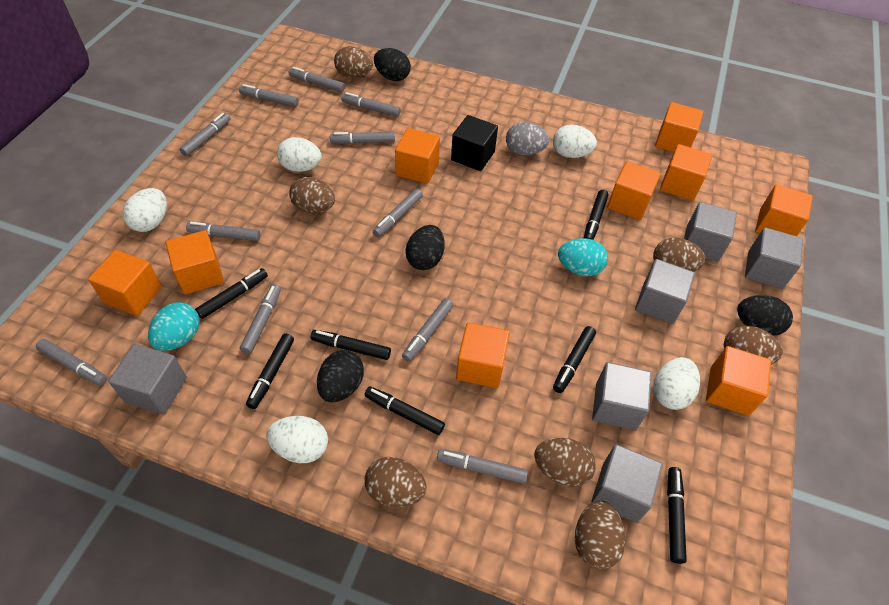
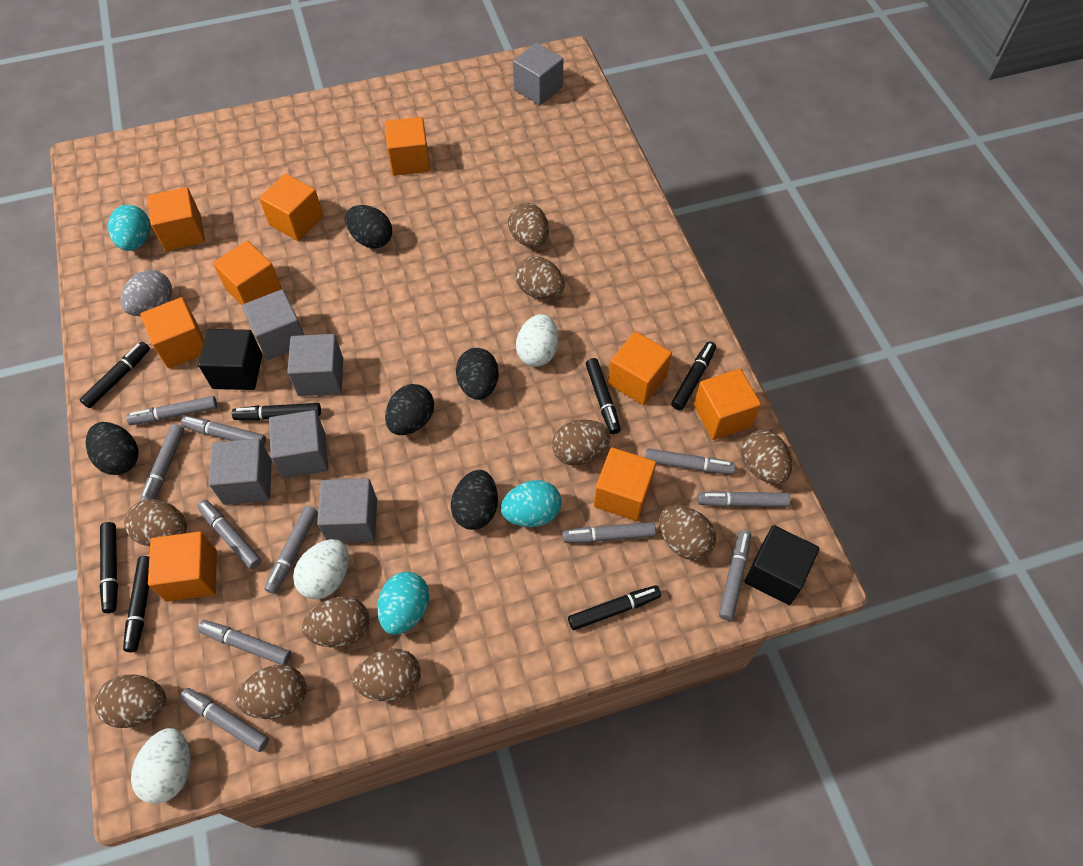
black cube: [451,115,498,171] = 1 -> [198,329,262,390] [745,525,820,605] = 2
black egg: [317,350,364,403] [374,48,411,81] [406,225,445,270] [737,295,793,336] = 4 -> [85,422,138,475] [345,205,392,248] [385,384,434,435] [451,470,498,530] [456,348,499,400] = 5
brown egg: [289,177,335,213] [334,46,373,78] [365,457,427,507] [534,438,596,487] [575,500,625,570] [653,237,705,272] [724,326,783,365] = 7 -> [94,675,166,728] [124,499,187,546] [235,665,306,719] [302,597,369,648] [352,648,421,701] [508,203,549,247] [516,256,565,299] [552,419,611,466] [659,506,716,560] [741,430,792,484] = 10
turquoise egg: [148,302,200,351] [558,238,608,276] = 2 -> [108,205,151,251] [377,572,429,635] [501,480,562,527] = 3
white egg: [122,188,167,232] [266,416,328,463] [277,137,322,172] [553,125,597,158] [653,357,700,410] = 5 -> [131,728,191,804] [293,539,349,600] [516,314,558,367] = 3

